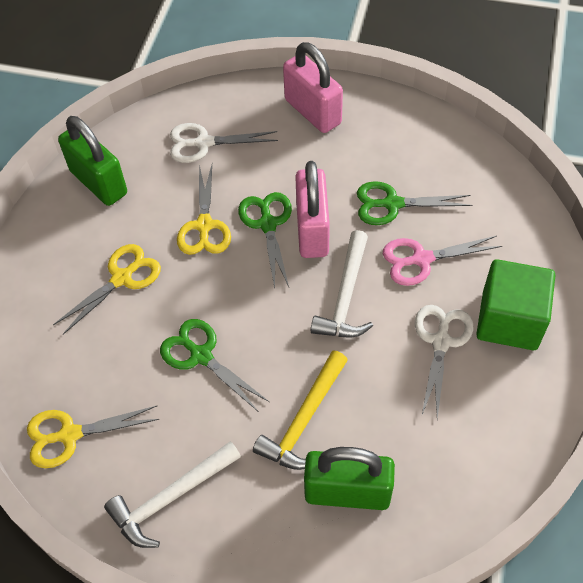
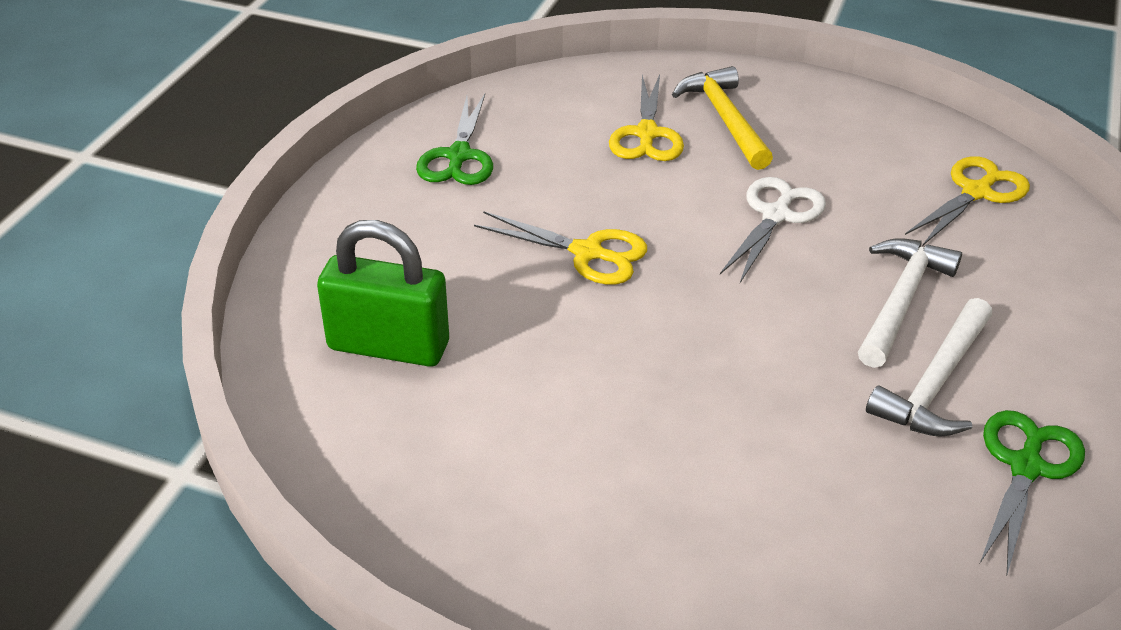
green cube: [476,259,555,350] = 1 -> none = 0
green padlock: [58,116,127,206] [304,447,395,510] = 2 -> [317,220,449,367] = 1
green scissors: [160,319,269,412] [238,192,292,288] [357,181,472,225] = 3 -> [416,94,493,185] [980,410,1085,574] = 2
pink padlock: [283,42,343,133] [295,161,330,258] = 2 -> none = 0
pink scissors: [383,236,502,286] = 1 -> none = 0
white scissors: [170,123,278,163] [415,305,473,419] = 2 -> [720,177,826,283] = 1

